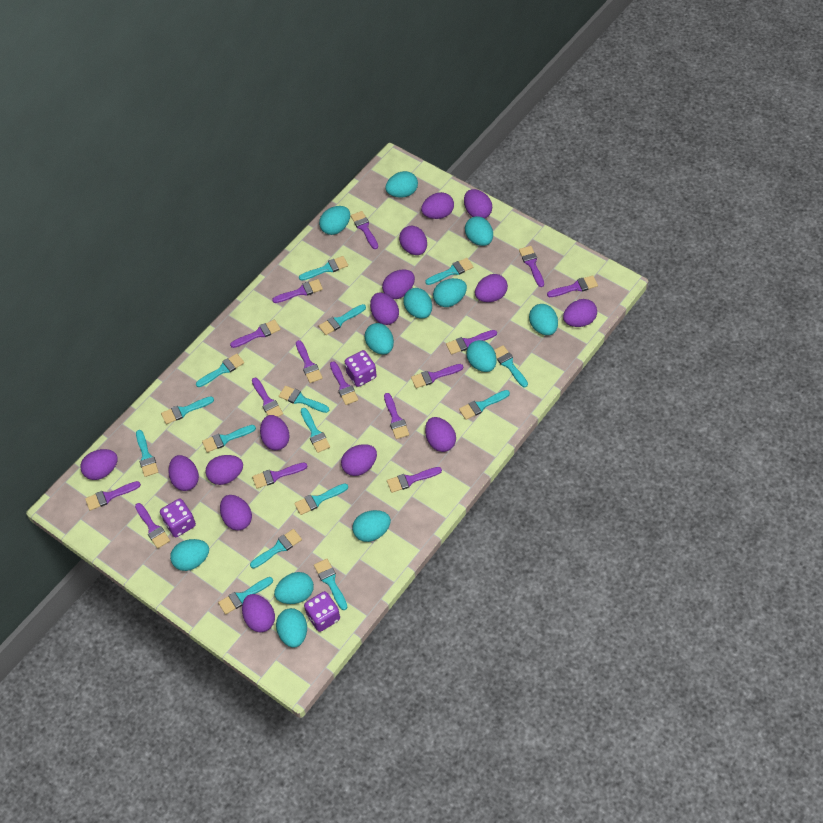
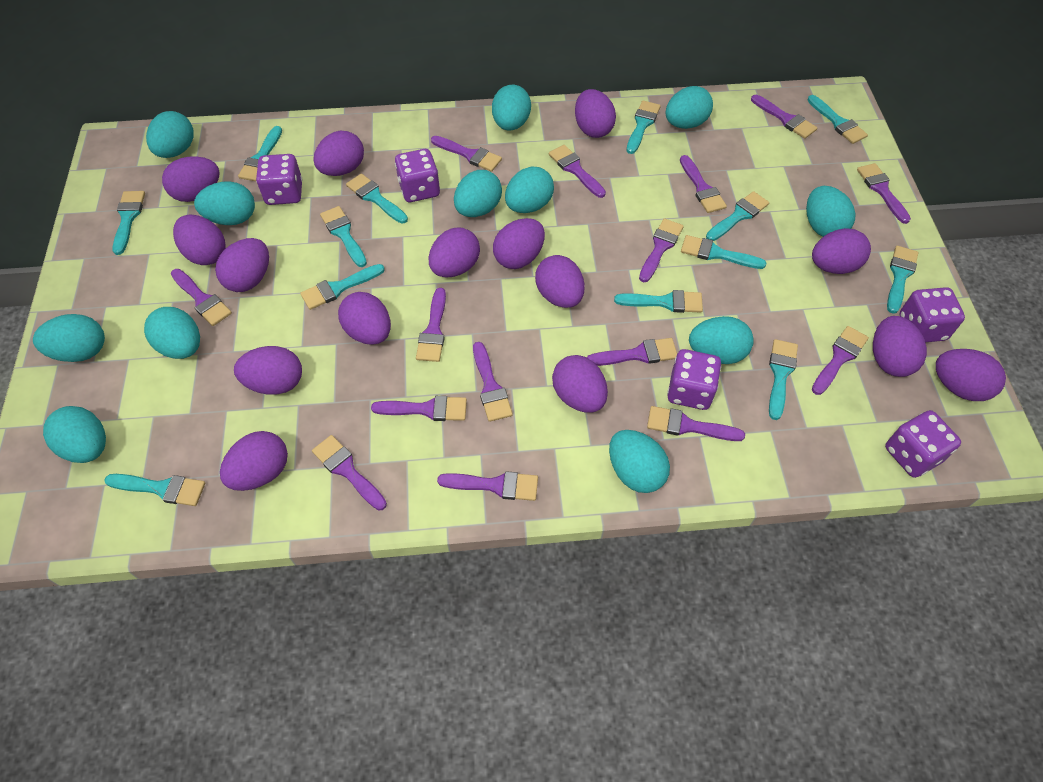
purple dice: [160,498,196,537] [304,591,340,632] [345,350,377,387] = 3 -> [256,154,302,205] [395,149,440,202] [667,349,721,410] [885,410,961,478] [899,287,965,342] = 5
turquoise brush: [136,430,158,477] [161,396,214,424] [196,354,244,387] [202,425,256,453] [218,577,273,614] [250,529,302,568] [279,386,329,413] [294,483,348,515] [299,256,348,281] [301,408,330,453] [314,559,347,610] [319,304,366,335] [425,258,473,285] [459,390,510,420] [494,345,528,387] = 15 -> [104,474,205,506] [112,191,145,255] [238,126,282,181] [300,264,385,310] [320,206,367,267] [346,173,408,224] [614,290,703,313] [627,100,661,154] [681,235,766,269] [706,191,769,241] [769,339,798,420] [807,95,868,144] [887,246,918,314] = 13

